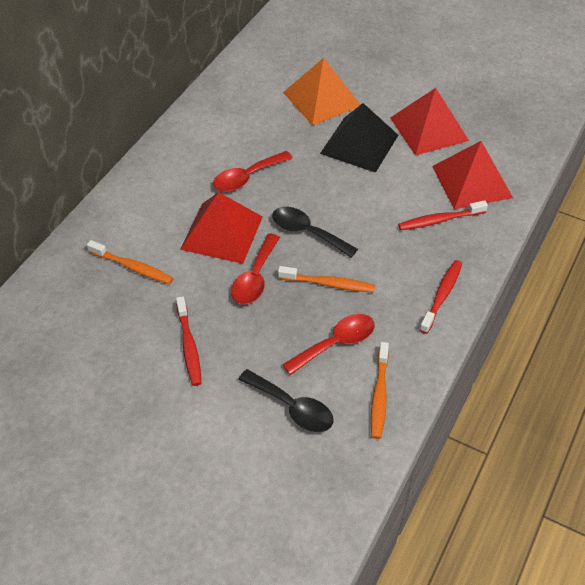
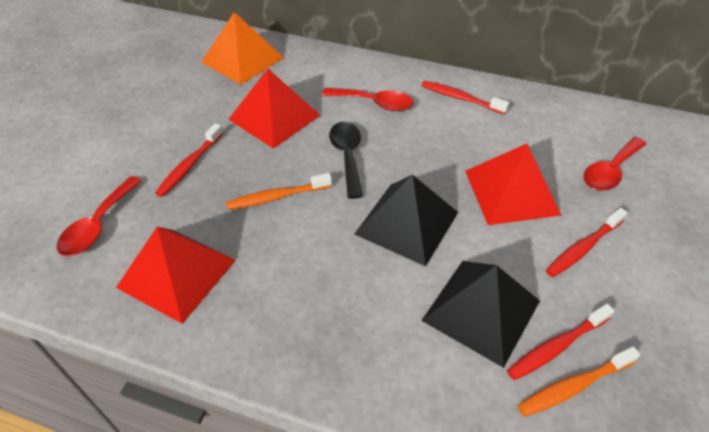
black pyramid: [320,103,398,173] = 1 -> [355,175,458,266] [421,261,540,368] = 2
black spoon: [238,369,333,432] [272,207,358,258] = 2 -> [329,122,363,199] = 1
orange toothbrush: [87,240,174,284] [278,266,375,292] [371,342,389,439] = 3 -> [226,173,332,210] [518,346,641,417] = 2
red toothbrush: [176,296,201,386] [398,200,488,230] [420,260,462,334] = 3 -> [155,123,223,197] [421,81,509,114] [507,304,615,380] [546,208,628,277] = 4

